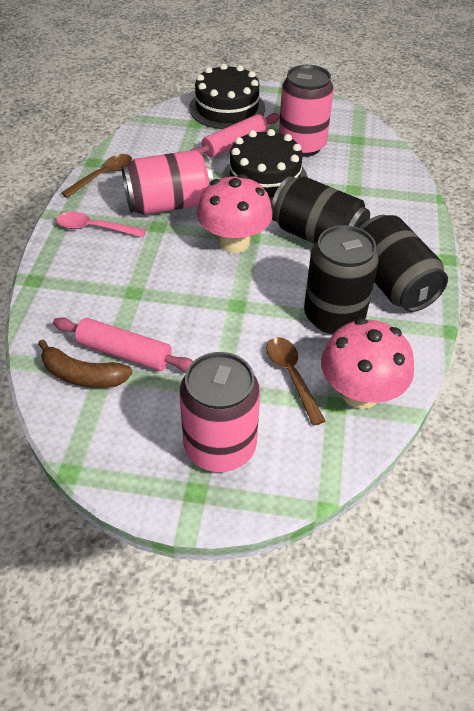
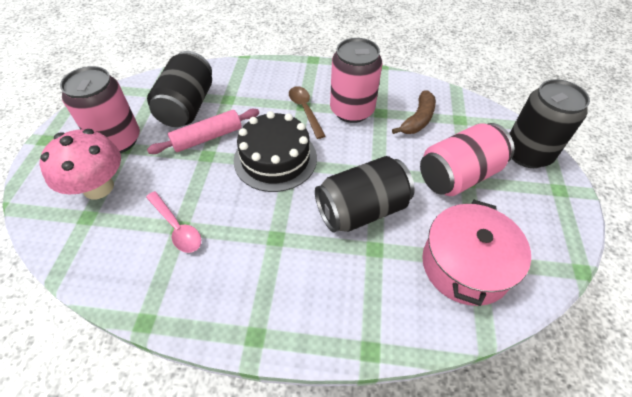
black cake: [189,64,265,129] [222,129,308,204] = 2 -> [234,111,317,192] = 1
brown spoon: [61,154,132,198] [266,337,325,426] = 2 -> [289,86,325,139] = 1
pink mushroom: [197,174,273,253] [321,318,414,409] = 2 -> [39,129,121,199] = 1
pink pot: none = 0 -> [422,200,531,306] = 1
pink rolling pin: [53,317,193,372] [191,113,280,158] = 2 -> [147,109,259,154] = 1

